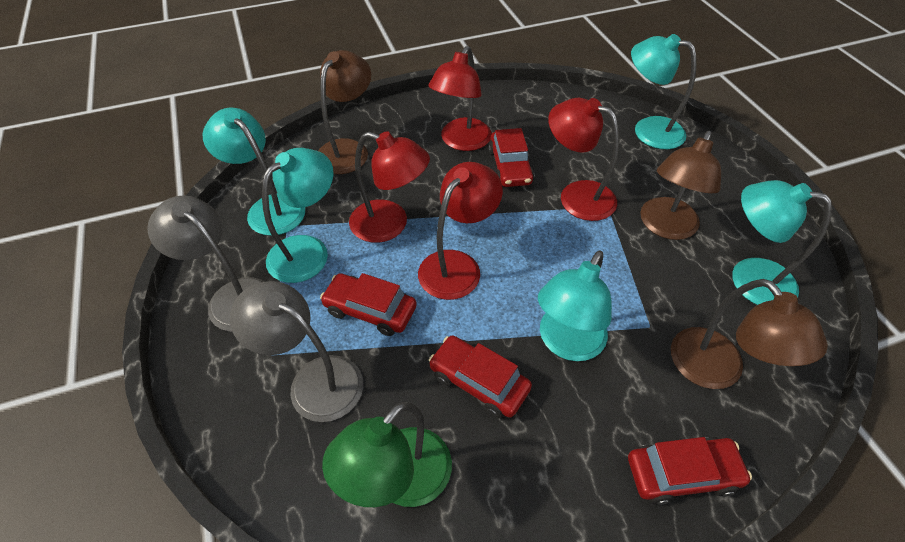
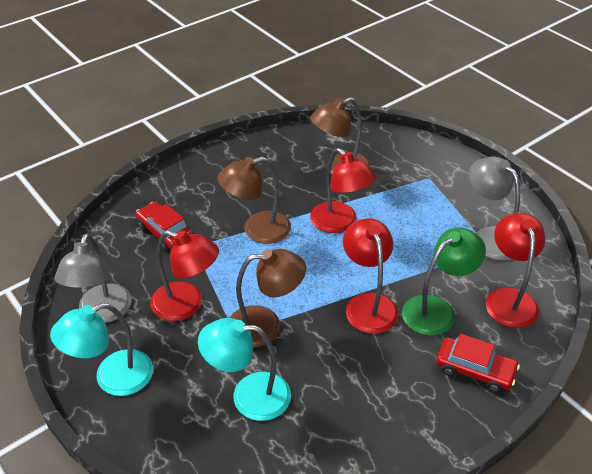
red car: [320,273,417,336] [429,335,532,418] [488,128,534,187] [628,437,752,505] = 4 -> [135,202,193,251] [436,334,520,393] = 2
turquoise lamp: [203,108,305,236] [262,148,334,283] [538,250,612,361] [631,34,697,149] [732,180,832,305] = 5 -> [50,303,153,396] [198,318,291,421] = 2

